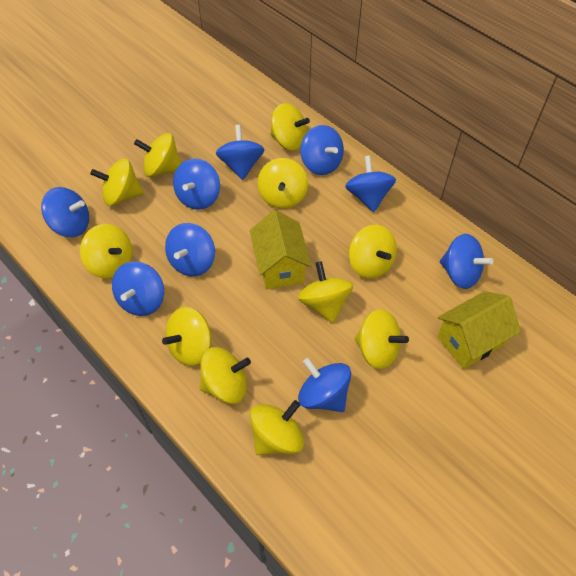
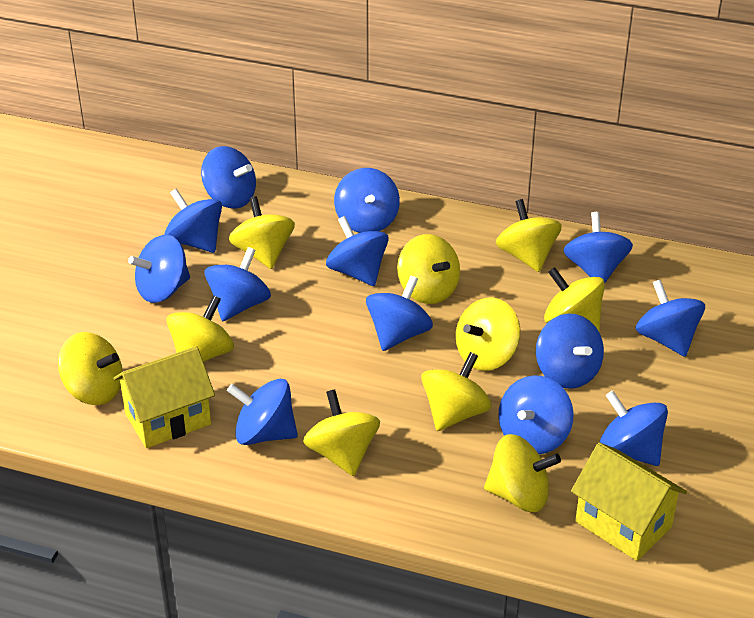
blue spinning top: [41,187,89,237] [112,261,164,316] [165,223,215,276] [173,158,220,210] [216,125,265,180] [298,358,351,412] [300,125,344,175] [345,155,396,212] [440,234,493,289] = 9 -> [128,235,190,303] [164,189,222,253] [201,146,256,208] [205,247,271,321] [227,379,298,445] [326,216,389,286] [334,168,400,233] [366,276,433,351] [498,375,574,454] [536,314,604,389] [563,212,633,283] [599,390,668,466] [635,279,705,357] = 13
yellow spinning top: [80,224,132,279] [90,158,143,206] [134,133,181,177] [162,307,212,366] [199,347,251,404] [250,400,304,455] [257,158,308,209] [270,103,310,151] [298,261,353,323] [349,225,397,279] [354,309,409,369] = 11 -> [58,332,123,405] [166,295,234,362] [229,196,295,269] [303,389,380,476] [397,234,460,304] [421,352,492,431] [456,297,520,371] [484,434,561,512] [496,199,562,272] [544,267,605,332] = 10

